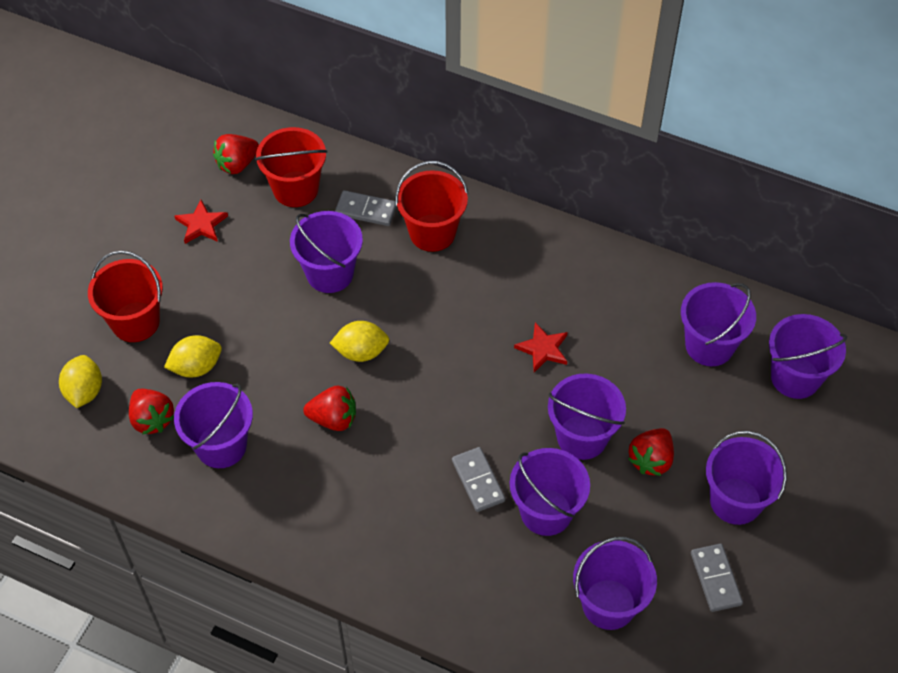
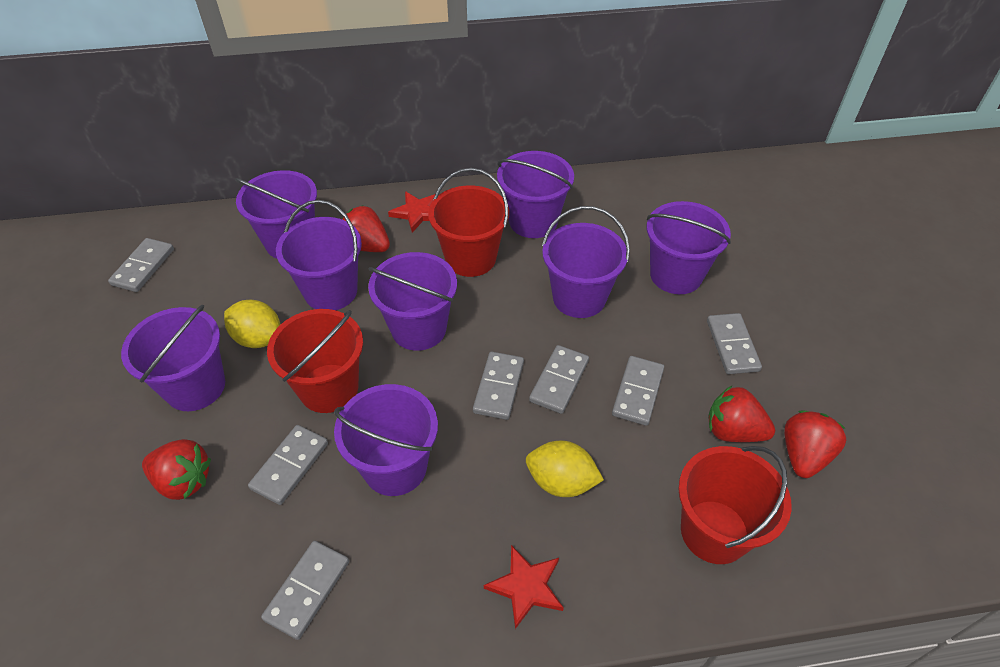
grey domino: [335,190,397,226] [452,447,505,512] [691,544,743,612] = 3 -> [108,238,174,292] [248,425,328,505] [261,541,349,640] [473,352,524,420] [529,345,589,414] [612,356,664,426] [707,313,762,374] = 7
yellow lemon: [59,355,102,408] [164,335,222,377] [330,321,390,362] = 3 -> [224,300,281,348] [526,441,604,497] = 2

